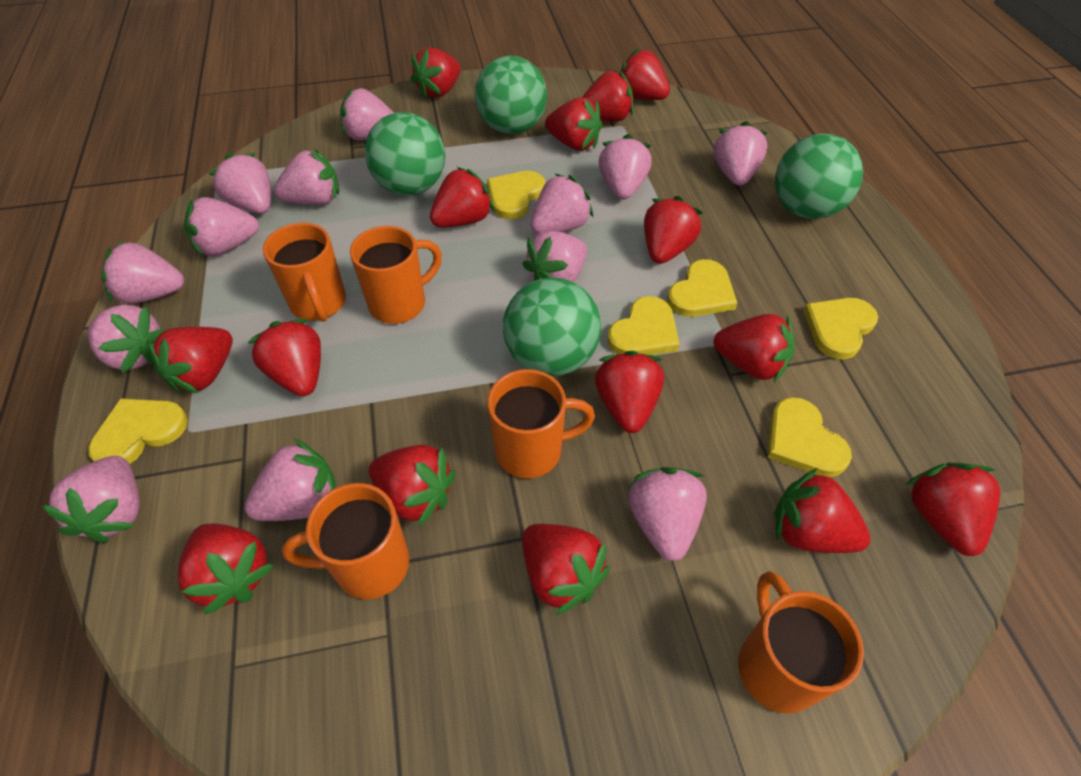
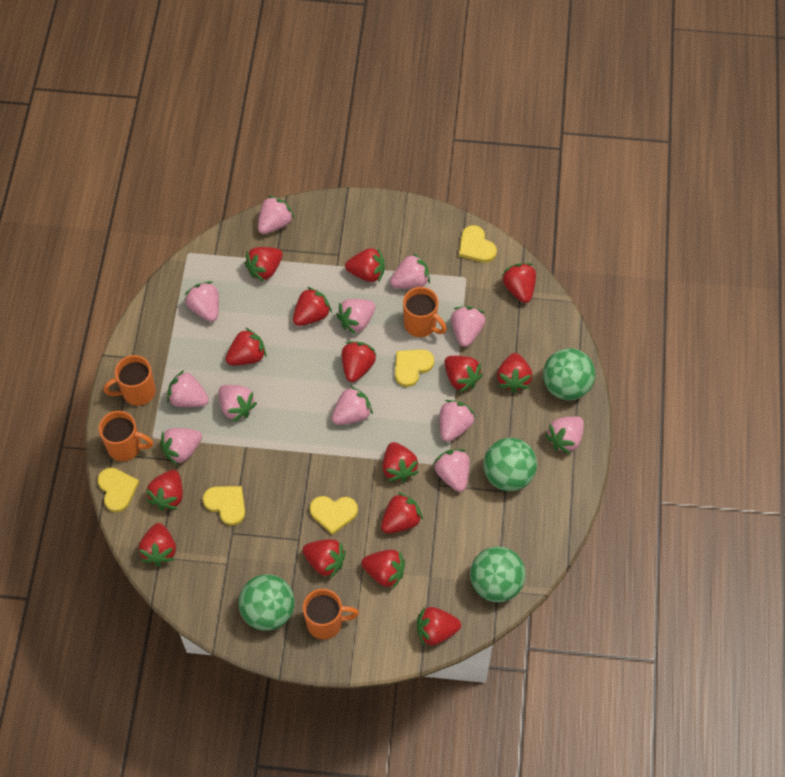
orange mug: [263,223,346,322] [282,483,409,599] [350,226,442,324] [487,369,595,478] [738,571,864,714] = 5 -> [99,411,153,461] [103,355,156,406] [303,589,359,639] [403,287,447,337] = 4
pink strawberry: [41,456,140,543] [88,305,165,373] [101,241,184,304] [184,197,259,256] [209,153,271,214] [245,439,336,521] [274,149,339,205] [340,88,394,141] [522,231,587,282] [531,173,593,234] [599,134,652,200] [628,467,707,561] [714,121,768,186] = 13 -> [160,428,202,466] [167,370,209,407] [185,281,219,322] [219,385,257,422] [258,195,294,234] [332,385,373,425] [336,299,376,335] [390,252,430,289] [433,449,470,492] [440,400,476,442] [451,306,485,347] [545,416,584,454] = 12
yellow heart: [88,398,188,464] [487,171,545,219] [608,296,680,355] [667,259,737,317] [768,397,852,477] [803,298,878,360] = 6 -> [98,468,139,513] [203,486,245,526] [310,496,358,535] [395,349,434,387] [459,225,497,263] = 5

